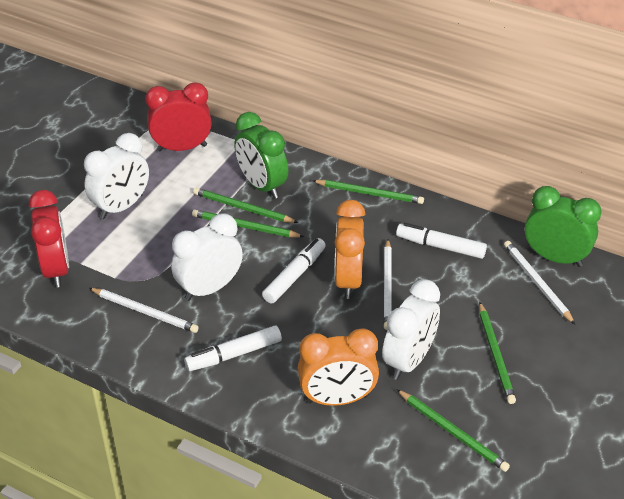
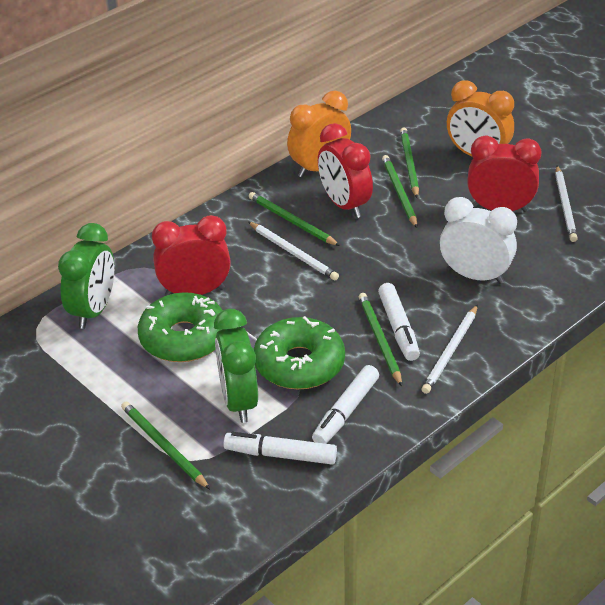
green donut: none = 0 -> [138,292,223,362] [254,316,345,389] = 2
red clock: [29,190,69,288] [145,82,212,151] = 2 -> [152,215,231,296] [318,123,373,218] [467,136,542,212] = 3
white clock: [84,133,149,219] [171,214,243,301] [382,279,440,380] = 3 -> [440,197,517,284] = 1

